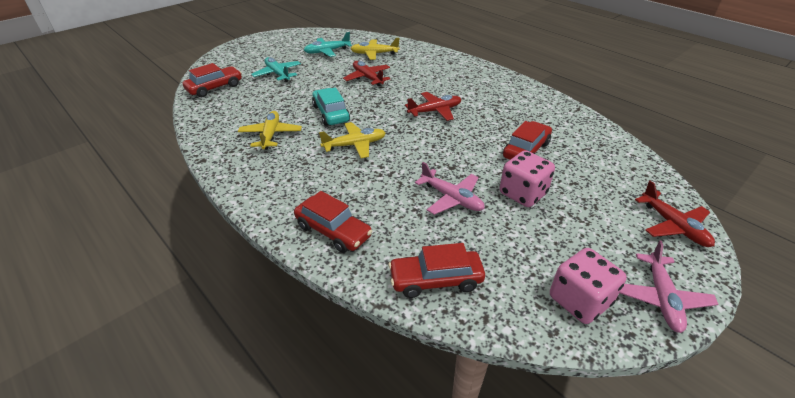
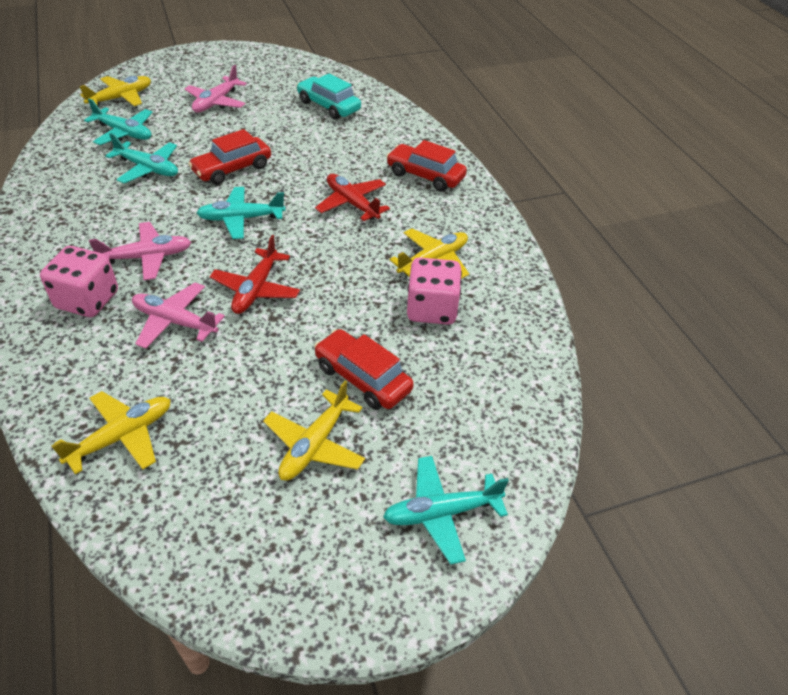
pink plane: [415,162,485,215] [620,240,718,333] = 2 -> [89,222,191,280] [132,282,225,349] [184,65,247,113] = 3
red car: [183,63,242,97] [294,191,373,253] [388,243,485,298] [503,121,552,160] = 4 -> [188,129,271,185] [314,329,414,410] [386,140,467,191] = 3
red plane: [343,61,390,86] [405,92,461,121] [635,181,715,247] = 3 -> [210,235,300,314] [315,174,390,221] = 2
turquoise plane: [251,57,301,82] [304,32,352,57] = 2 -> [84,99,153,145] [105,133,178,183] [197,187,286,239] [383,456,509,565] = 4
yellow plane: [238,111,302,150] [319,122,386,158] [350,38,400,60] = 3 -> [52,391,171,474] [79,76,151,106] [263,381,365,480] [389,228,469,279] = 4

